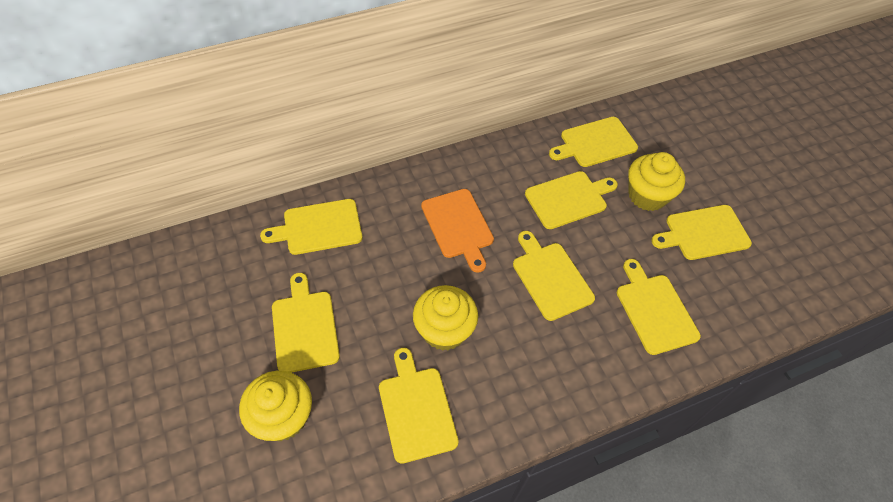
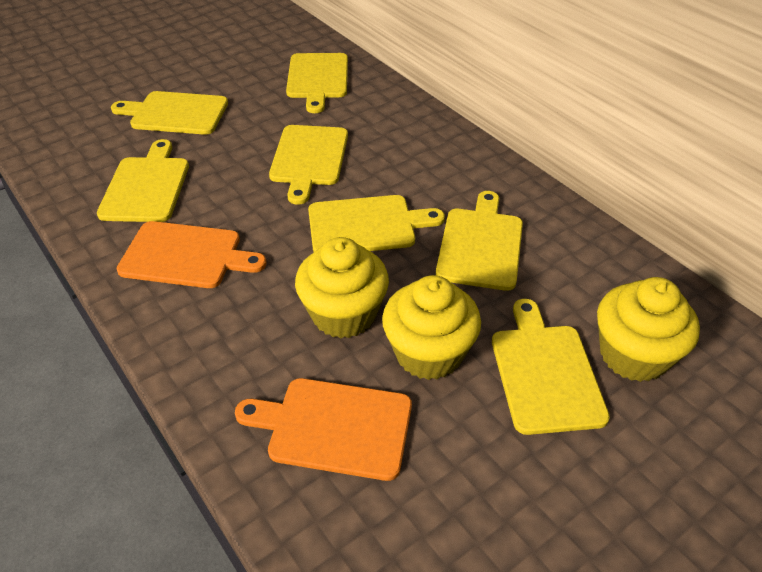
orange cutting board: [421,189,494,273] = 1 -> [116,221,267,288] [235,378,412,481] = 2
yellow cutting board: [260,199,363,255] [272,273,340,373] [379,348,459,464] [513,231,595,321] [525,171,618,229] [549,117,638,167] [617,259,701,355] [651,205,752,260] = 8 -> [97,139,189,222] [111,91,228,135] [269,125,348,205] [286,53,348,113] [308,195,445,252] [436,191,523,291] [492,299,610,435] = 7

